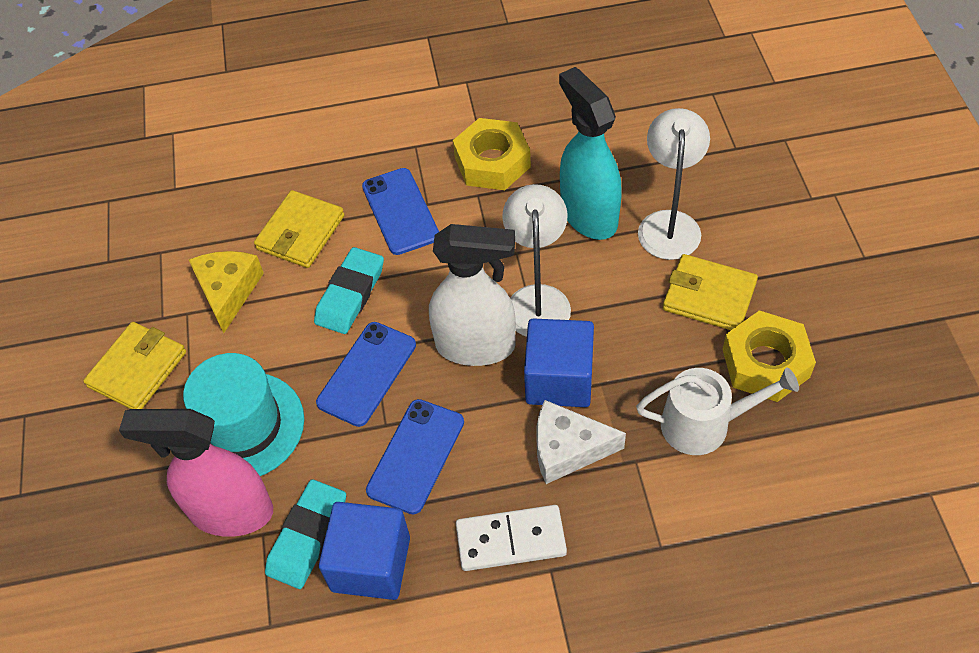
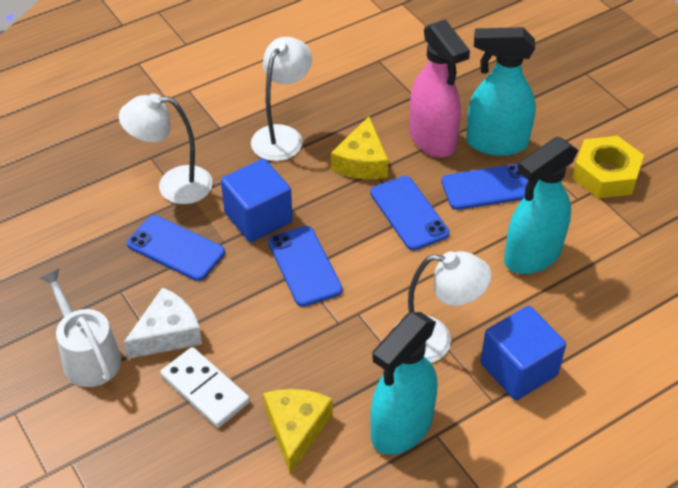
blue phone: [316,322,416,427] [362,168,439,255] [366,399,464,514] = 3 -> [127,215,225,281] [268,226,343,307] [370,176,449,250] [441,164,528,210] = 4
turquoise eraser: [265,479,346,589] [314,247,384,334] = 2 -> none = 0
turquoise hat: [183,353,304,476] = 1 -> none = 0
turquoise spray bottle: [559,67,622,240] = 1 -> [370,312,437,455] [466,27,536,156] [504,137,578,274] = 3
white lamp: [502,184,571,337] [638,108,710,260] = 2 -> [119,93,213,204] [251,37,312,161] [394,251,492,363] = 3
white spray bottle: [429,224,516,366] = 1 -> none = 0
yellow cheese: [189,251,264,333] = 1 -> [263,389,333,475] [331,116,388,179] = 2
yellow nut: [453,118,531,190] [723,310,816,402] = 2 -> [572,136,644,198] = 1
yellow wallet: [83,322,186,409] [254,190,345,268] [663,254,758,330] = 3 -> none = 0

